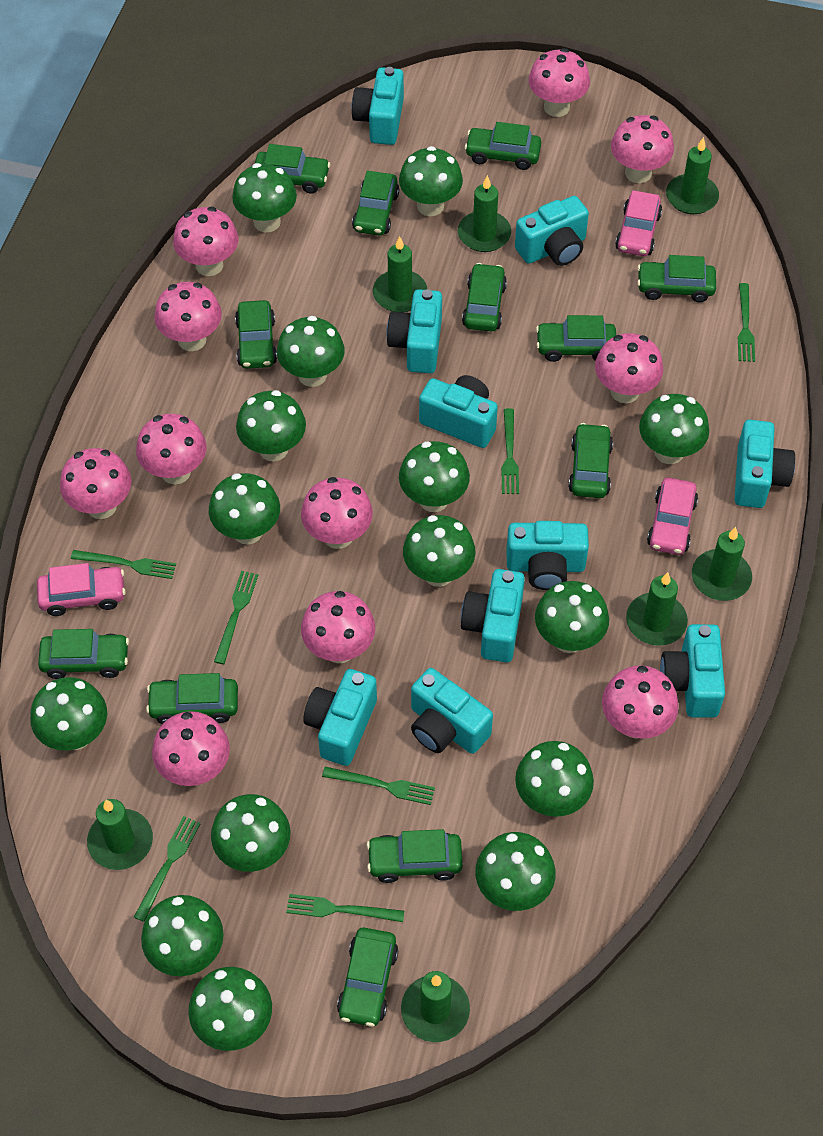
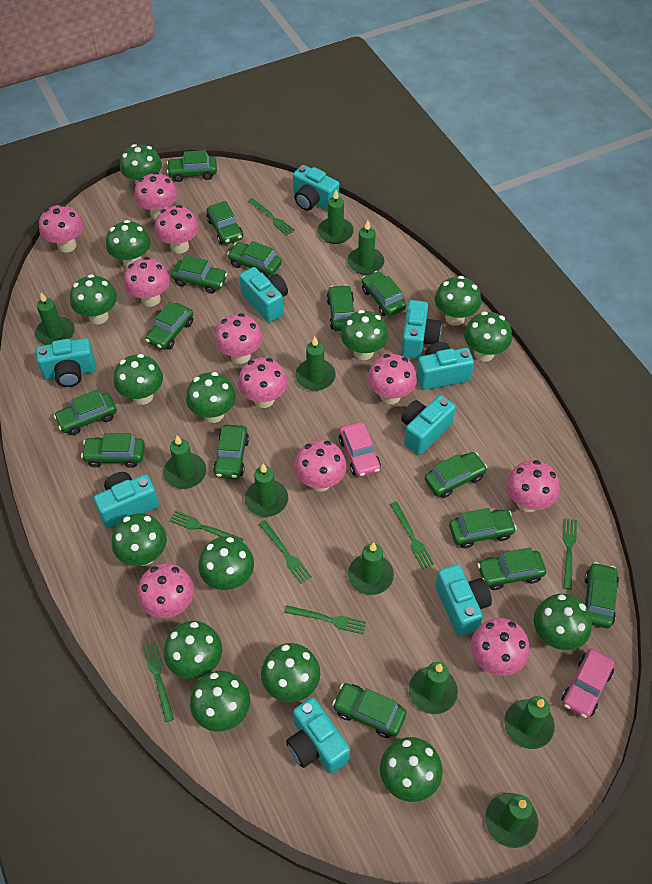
green candle: [87,799,153,870] [373,236,427,312] [401,971,470,1042] [458,175,511,252] [626,572,688,646] [666,137,719,214] [692,527,752,601] = 7 -> [35,292,75,345] [163,436,206,489] [245,464,288,517] [296,337,336,391] [318,190,354,244] [347,220,384,275] [348,542,394,595] [409,662,458,714] [485,793,538,848] [504,696,555,749] = 10
green car: [38,629,129,679] [146,673,238,724] [235,300,277,369] [255,144,330,193] [337,928,399,1027] [352,171,399,235] [367,829,463,883] [462,263,507,331] [465,122,541,170] [536,315,616,362] [568,423,613,498] [637,255,716,302] = 12 -> [54,390,117,435] [81,433,145,468] [145,302,193,350] [167,150,217,182] [171,255,227,293] [206,201,243,244] [213,425,249,479] [227,241,282,278] [326,285,354,331] [332,683,406,738] [362,271,406,316] [425,452,487,498] [449,508,517,548] [477,547,546,590] [584,562,619,628] = 15
pink car: [37,563,126,616] [615,190,662,256] [647,478,698,555] = 3 -> [339,422,381,477] [561,649,615,718] = 2
turquoise camera: [303,669,377,766] [352,67,404,145] [387,289,442,373] [411,668,493,754] [419,375,498,448] [461,569,525,662] [507,521,589,590] [515,196,589,266] [660,624,725,718] [735,420,795,508] = 10 -> [36,338,96,387] [94,472,159,528] [239,267,288,323] [286,697,350,774] [293,165,339,211] [401,300,442,359] [401,395,456,455] [416,342,474,390] [435,564,492,637] = 9

